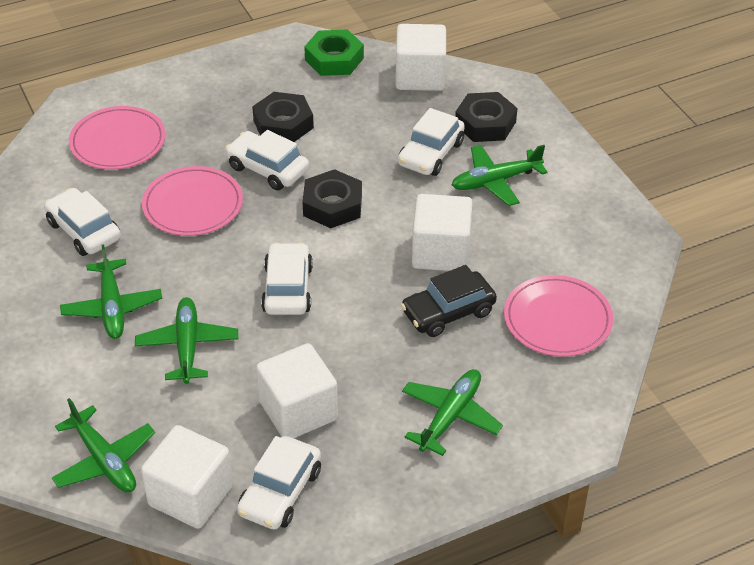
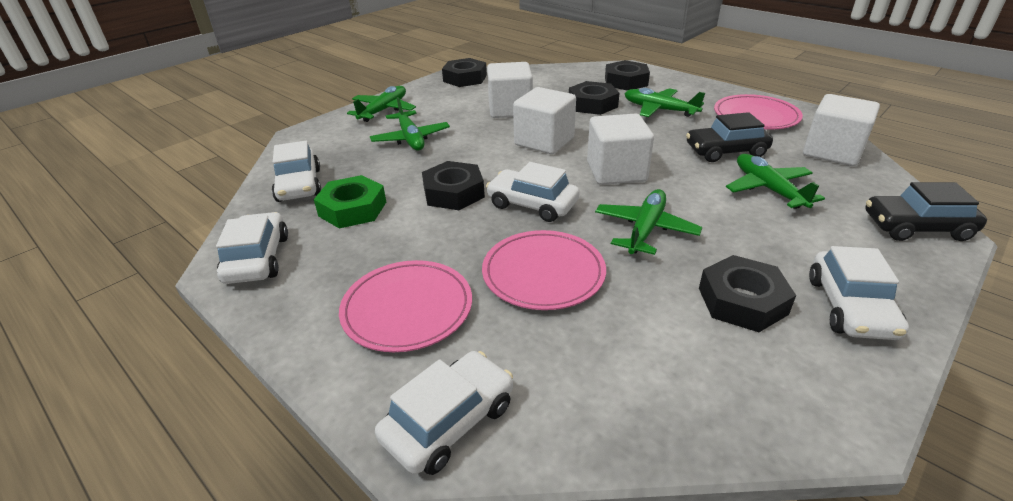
black car: [401,265,497,337] = 1 -> [686,112,773,162] [865,182,987,241] = 2
black nut: [252,92,314,142] [303,169,362,228] [455,92,517,142] = 3 -> [422,161,485,210] [442,58,487,87] [569,81,619,115] [605,60,650,91] [699,255,796,332] = 5

